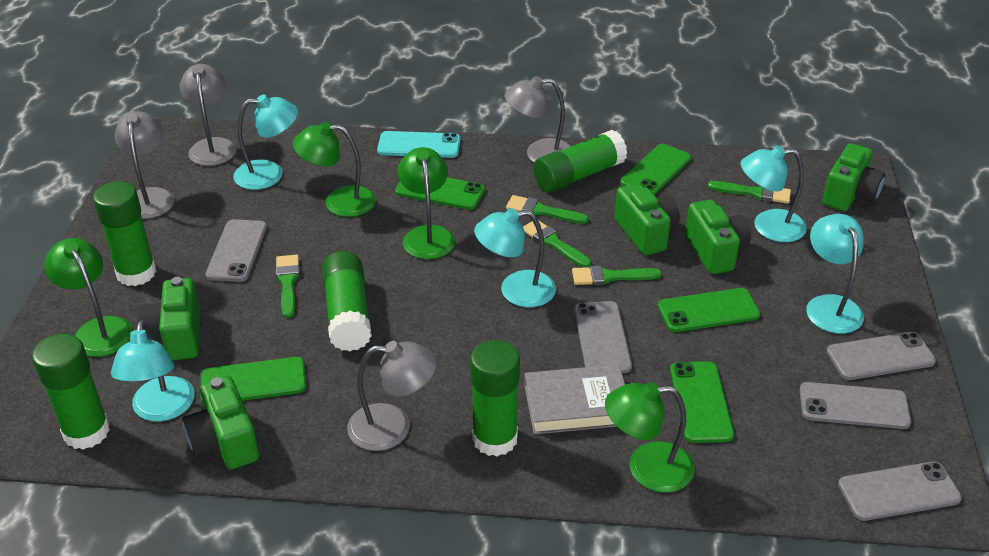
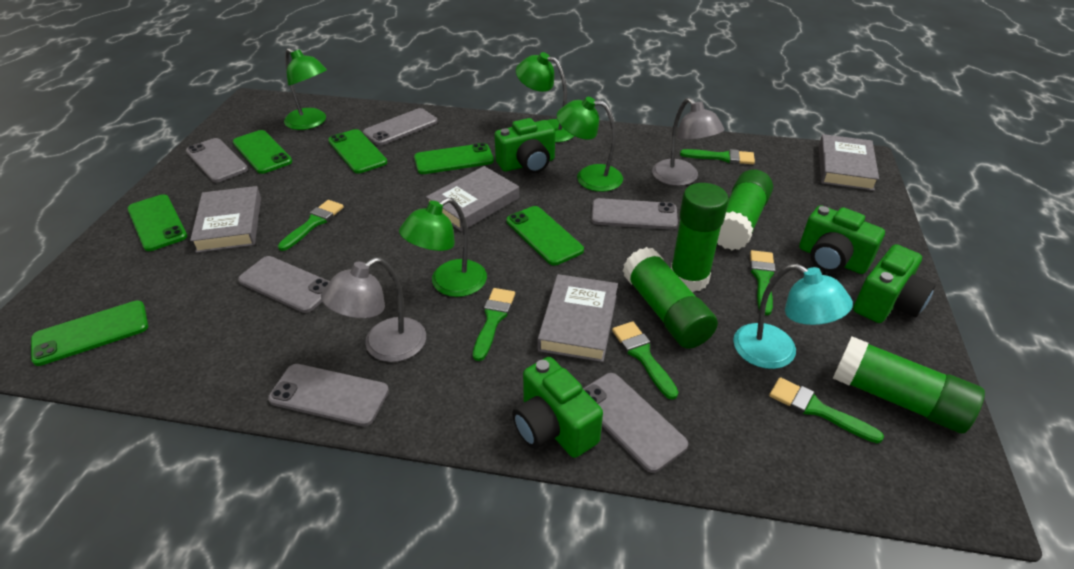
green brush: [276,255,300,318] [506,195,589,224] [523,220,591,267] [572,265,662,285] [708,181,791,204] = 5 -> [278,200,344,251] [473,288,515,361] [612,321,678,400] [680,149,755,164] [750,250,776,315] [769,377,884,443] = 6
green camera: [138,277,200,360] [183,376,259,470] [615,183,680,255] [685,200,751,274] [822,143,885,211] = 5 -> [494,118,555,174] [512,357,603,458] [799,205,885,274] [853,244,935,323] = 4
green glue stick: [32,334,110,450] [93,181,156,286] [322,251,372,352] [470,340,520,457] [533,130,627,193] = 5 -> [622,247,718,349] [671,183,729,292] [717,169,773,250] [833,336,985,434] = 4
green phone: [201,357,306,403] [395,177,485,210] [620,144,691,195] [658,288,761,332] [670,361,734,443] = 5 -> [31,301,148,366] [127,194,187,251] [233,130,292,174] [328,129,387,174] [414,143,494,174] [506,206,584,265] = 6
grey book: [524,364,625,434] = 1 -> [190,186,261,253] [426,166,519,232] [538,274,618,362] [819,134,879,191] = 4
grey lamp: [115,111,175,219] [180,64,237,166] [347,341,437,451] [505,76,571,162] = 4 -> [321,257,426,362] [652,98,724,186] = 2
grey phone: [206,219,267,282] [574,301,632,373] [800,382,911,429] [826,332,936,380] [838,462,962,521] = 5 -> [186,138,248,182] [238,256,330,313] [268,364,389,426] [363,108,438,145] [583,373,688,473] [591,198,678,229] = 6
turquoise lamp: [111,320,195,422] [233,94,298,190] [474,208,556,307] [741,146,807,242] [806,214,864,334] = 5 -> [733,264,853,369] = 1
turquoise phone: [377,131,461,158] = 1 -> none = 0

